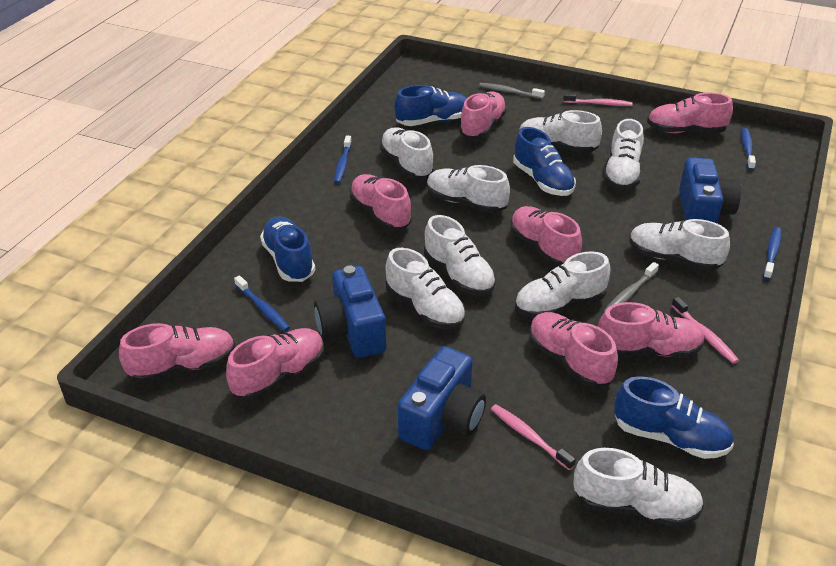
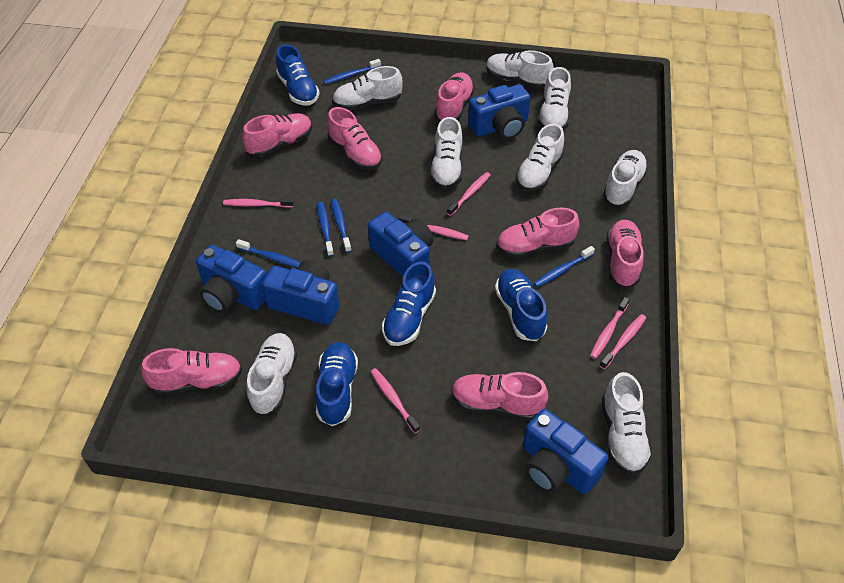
blue camera: [314,265,386,358] [398,346,486,450] [679,158,741,223] = 3 -> [196,245,267,313] [262,260,339,325] [368,212,433,277] [468,84,531,139] [523,409,608,494] = 5
blue toothbrush: [234,275,290,332] [334,136,352,184] [742,128,756,170] [763,227,781,280] = 4 -> [236,239,301,268] [317,202,334,257] [324,59,381,84] [331,199,352,253] [534,246,595,287] = 5
grey toothbrush: [479,83,545,99] [604,262,659,312] = 2 -> none = 0
pink shoe: [119,323,235,383] [226,328,324,400] [350,174,412,230] [459,91,507,139] [510,206,582,267] [529,312,618,388] [598,302,705,358] [647,93,733,133] = 8 -> [141,348,242,396] [242,113,312,157] [327,107,382,170] [434,73,475,121] [451,372,548,420] [496,208,579,258] [606,220,644,288] = 7
pink toothbrush: [491,404,576,470] [563,93,633,106] [671,297,739,364] = 3 -> [223,198,294,208] [371,368,420,433] [398,215,469,240] [447,172,490,216] [590,297,630,359] [599,314,646,369] = 6
white shoe: [380,127,434,179] [385,248,466,329] [424,215,496,296] [427,165,510,213] [514,251,610,318] [519,110,602,153] [573,448,704,527] [603,119,644,190] [629,219,730,271] = 9 -> [246,333,297,416] [332,66,403,110] [430,117,463,189] [486,50,554,89] [516,124,564,192] [538,67,571,130] [602,372,652,475] [603,150,648,206] = 8

